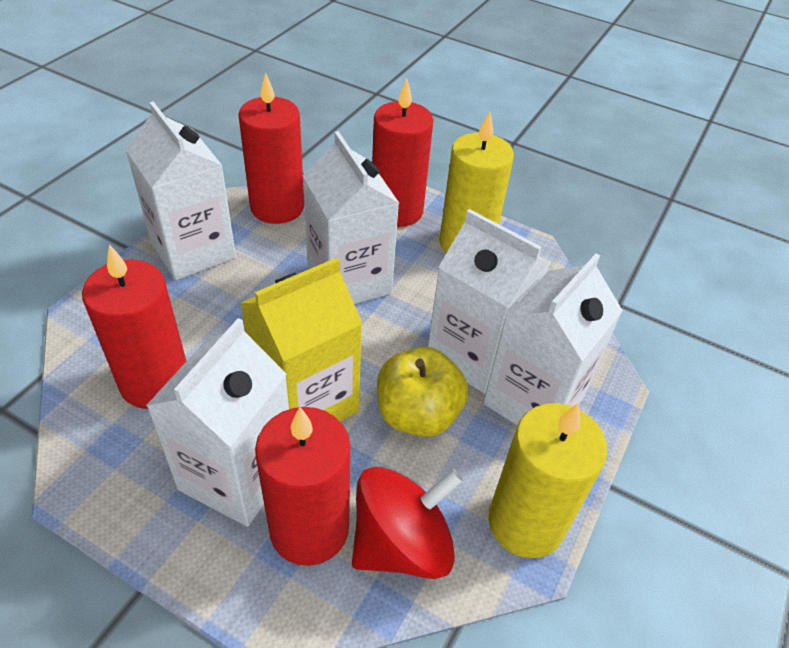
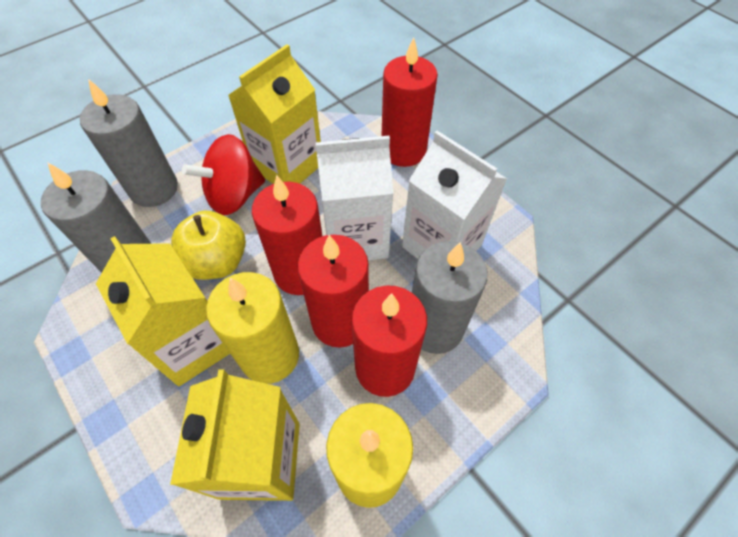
grey candle: none = 0 -> [41,162,152,273] [80,79,178,207] [412,241,488,354] = 3
white carton: [125,102,236,280] [146,318,289,527] [303,131,399,304] [428,209,550,394] [483,253,623,426] = 5 -> [315,136,394,260] [402,131,507,259] = 2
yellow carton: [240,258,362,421] = 1 -> [96,236,230,386] [170,369,300,501] [228,45,321,184] = 3

